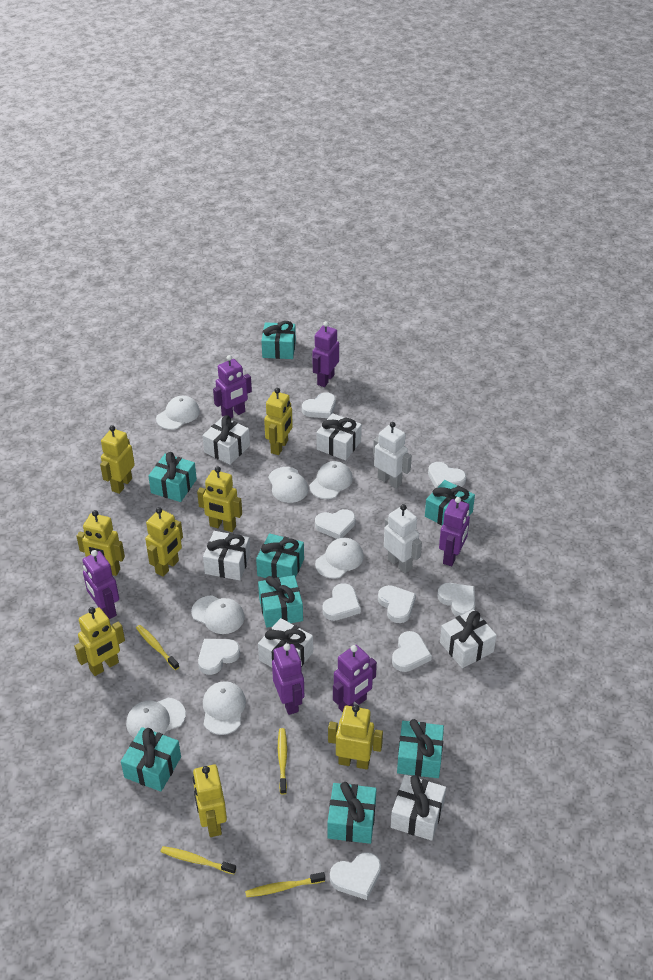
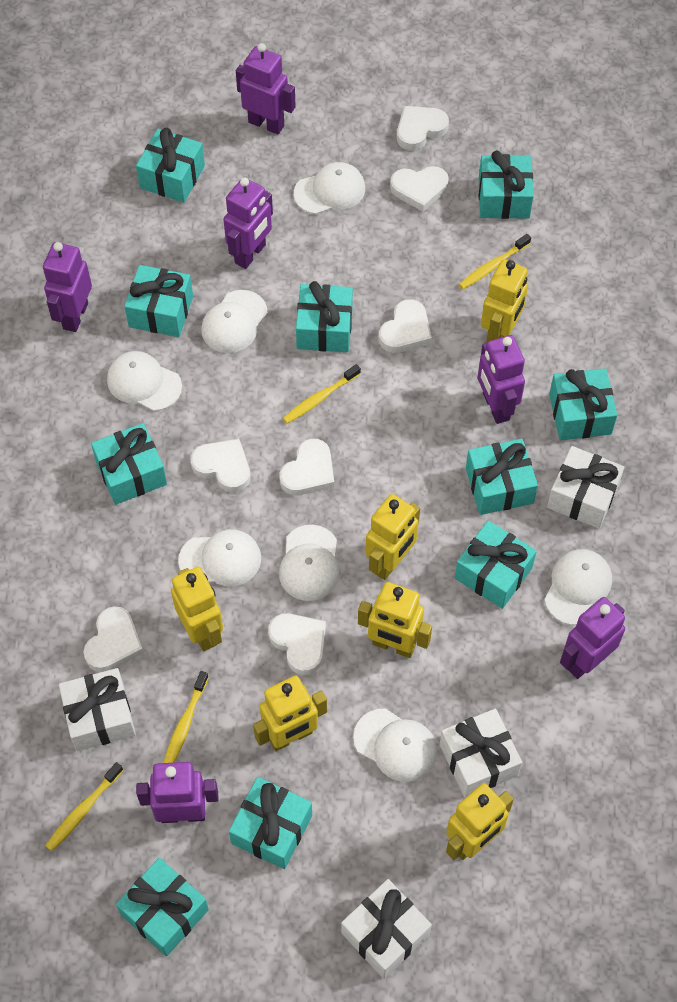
turquoise gift: [121,727,181,792] [148,452,197,502] [256,533,304,578] [258,575,303,628] [262,321,296,359] [327,782,377,844] [397,719,444,778] [425,480,475,526] = 8 -> [91,423,167,505] [116,858,209,956] [124,265,193,337] [136,128,205,203] [229,777,312,869] [296,281,353,352] [455,521,537,609] [466,439,538,515] [479,151,534,219] [549,368,617,440] = 10
white gift: [202,415,250,465] [203,531,250,580] [258,618,313,667] [316,413,362,461] [391,774,446,841] [440,609,497,668] = 6 -> [59,668,136,751] [341,879,432,979] [440,709,522,798] [547,446,624,528] = 4
white heart: [198,639,240,675] [302,392,336,418] [315,509,356,539] [322,583,361,621] [330,852,381,900] [378,585,416,623] [392,631,432,672] [428,462,466,488] [437,583,475,616] = 9 -> [83,606,144,672] [191,439,250,493] [268,613,326,675] [279,439,334,495] [379,299,432,353] [390,166,449,212] [397,106,449,151] = 7
white robot: [373,422,412,489] [384,504,422,573] = 2 -> none = 0
yellow robot: [74,607,125,676] [76,510,125,576] [100,425,135,494] [145,507,183,577] [193,765,227,837] [197,467,242,532] [264,388,293,455] [328,705,383,770] = 8 -> [171,567,223,651] [253,676,327,751] [358,582,432,658] [366,494,420,580] [446,783,514,860] [481,259,528,343] = 6

